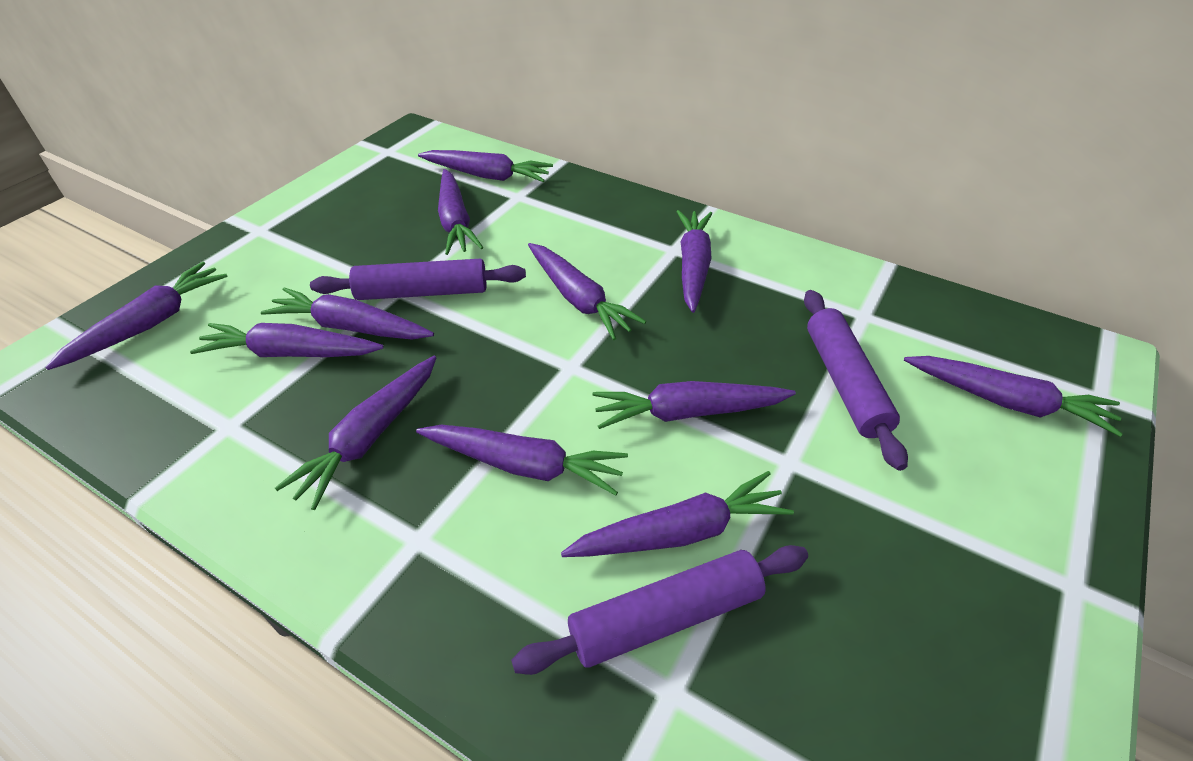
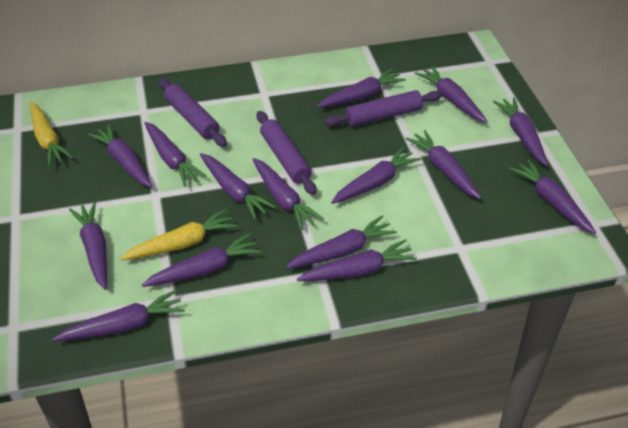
purple carrot: [45,262,227,370] [190,323,384,357] [261,287,434,340] [275,356,437,510] [416,425,628,495] [418,150,553,182] [438,169,483,255] [528,243,646,340] [561,471,794,557] [593,381,796,429] [676,210,712,313] [904,356,1123,437] = 12 -> [52,290,185,341] [69,202,107,290] [87,124,152,187] [142,233,261,287] [144,122,207,187] [200,153,276,220] [253,158,324,230] [286,215,397,269] [297,239,417,281] [317,68,406,108] [331,146,421,204] [405,130,481,199] [415,66,487,123] [493,97,548,166] [509,159,596,234] = 15
yellow carrot: none = 0 -> [30,102,74,167] [120,209,237,260] = 2

